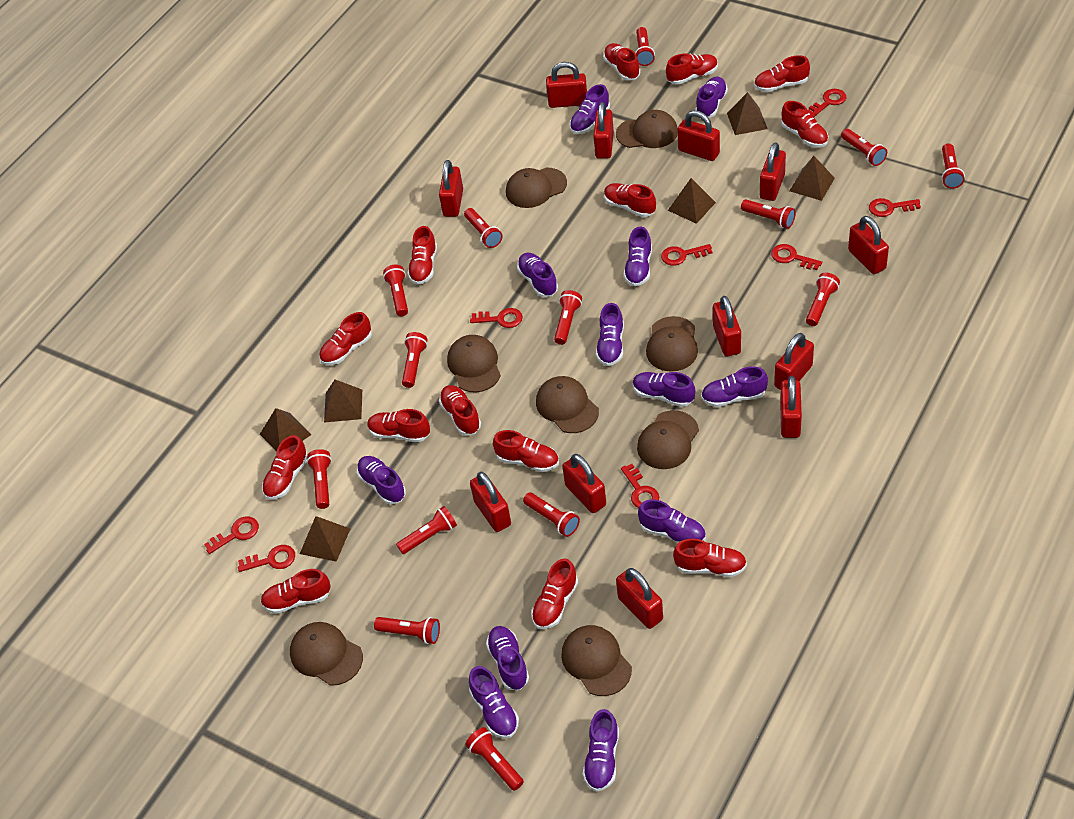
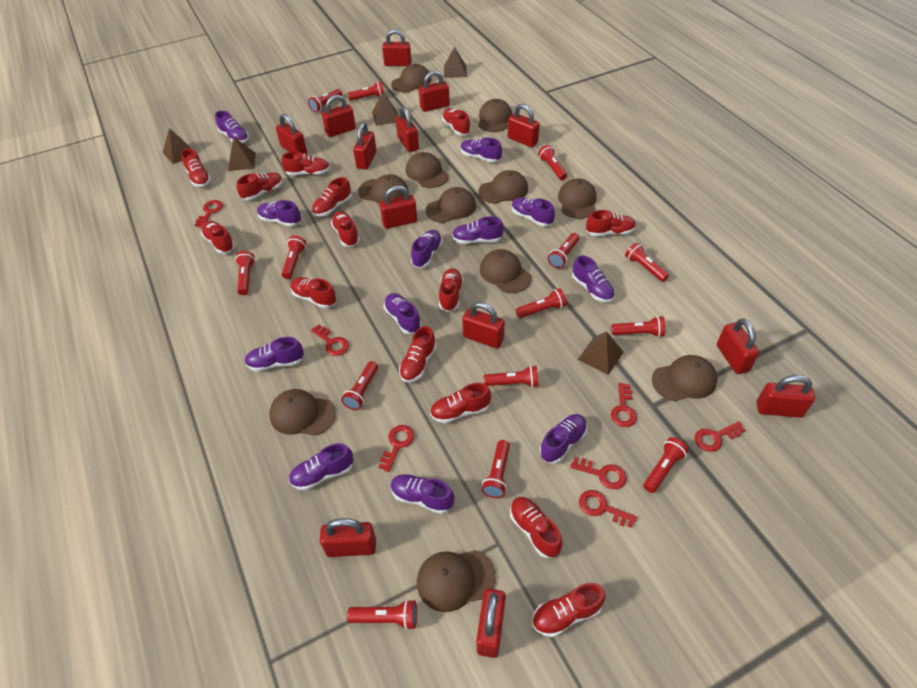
brown cap: [290,622,363,686] [447,335,501,393] [506,168,567,208] [536,376,599,433] [561,625,632,696] [616,110,678,148] [637,410,699,469] [646,316,698,372] = 8 -> [269,389,336,436] [358,174,409,204] [391,64,431,93] [406,152,449,188] [417,550,496,612] [426,187,476,223] [478,99,512,132] [478,170,528,204] [480,249,531,293] [558,178,597,219] [652,355,718,401] = 11
brown pyramid: [260,408,311,452] [300,516,350,562] [324,380,362,423] [668,178,716,224] [727,92,768,135] [789,156,835,201] = 6 -> [163,128,192,164] [228,137,256,171] [372,92,398,126] [444,47,467,78] [578,331,623,375] = 5
red key: [204,516,259,554] [238,545,295,572] [470,308,523,328] [621,464,659,508] [661,244,712,266] [771,244,822,270] [807,89,846,117] [869,198,921,217] = 8 -> [195,200,223,228] [311,325,349,356] [379,425,414,472] [570,457,627,489] [579,490,637,528] [611,383,637,427] [695,421,745,452] = 7
red padlock: [439,160,463,217] [470,472,511,532] [546,62,587,108] [562,454,606,513] [593,102,614,159] [616,568,663,629] [677,110,720,161] [713,296,741,356] [760,142,786,201] [774,333,814,390] [780,376,802,438] [848,216,889,274] = 12 -> [276,114,307,154] [320,518,376,557] [322,95,356,137] [353,123,377,170] [379,185,417,229] [382,29,412,66] [396,107,419,152] [419,71,450,112] [462,302,505,349] [476,589,506,658] [508,104,540,147] [717,318,759,374] [756,375,815,418] = 13

